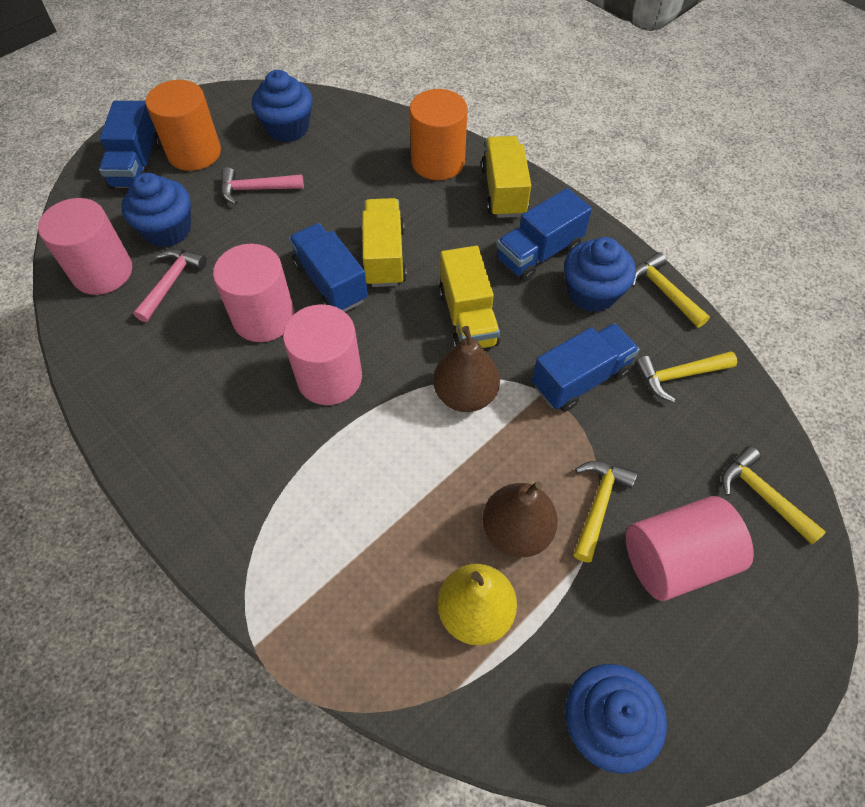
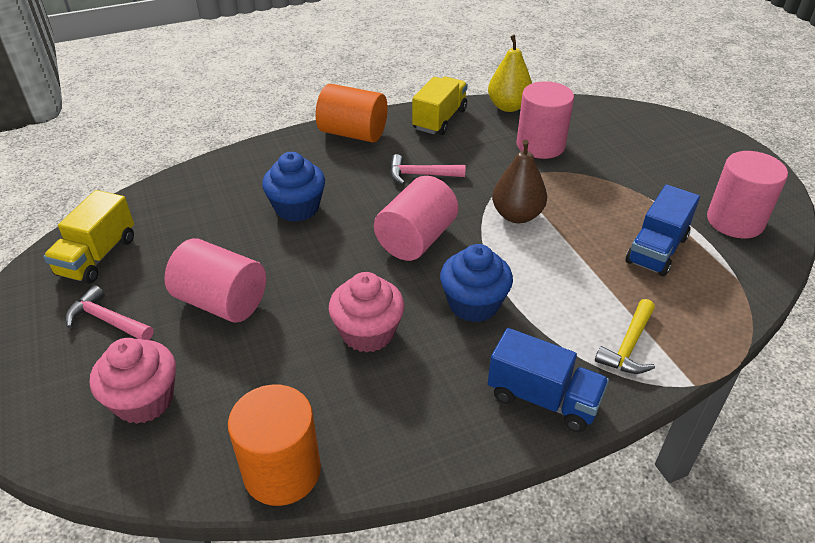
blue cupcake: [122,173,191,247] [252,70,313,142] [564,237,636,312] [565,664,667,774] = 4 -> [262,152,325,222] [440,244,513,322] = 2
blue truck: [99,101,161,189] [289,223,368,312] [497,188,592,281] [532,323,640,412] = 4 -> [488,328,609,432] [625,184,700,277] = 2
brown pear: [433,326,500,412] [483,481,558,557] = 2 -> [492,140,547,223] = 1
pink cupcake: none = 0 -> [90,338,176,424] [329,272,404,353] = 2
yellow hammer: [573,461,637,563] [631,252,710,328] [635,351,737,402] [721,446,826,544] = 4 -> [595,299,655,374] = 1
yellow truck: [362,198,407,287] [439,246,500,348] [481,136,531,218] = 3 -> [43,190,134,284] [412,77,468,135] = 2

